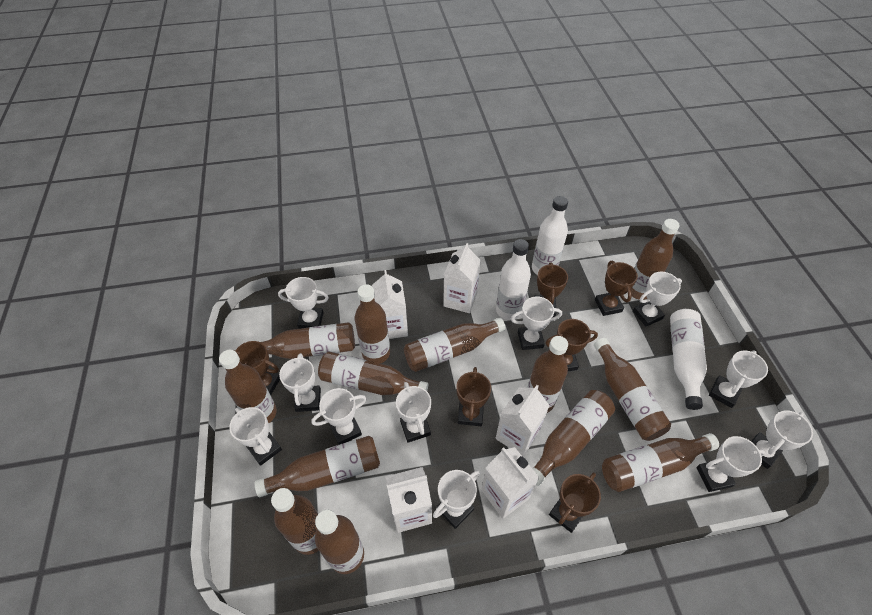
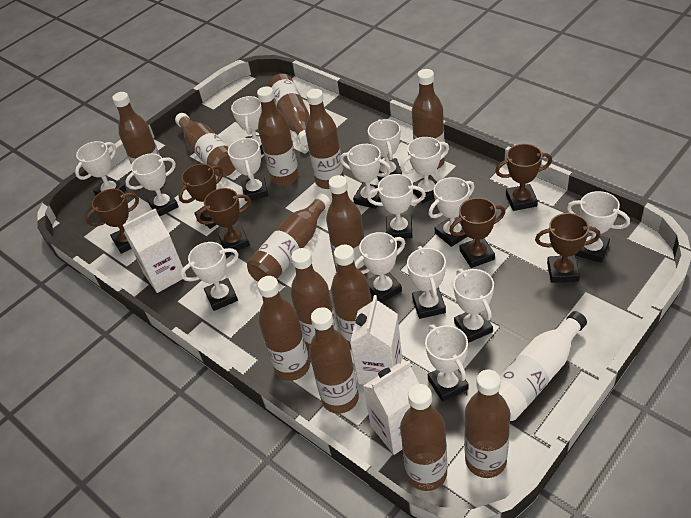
brown bottle: [219,350,277,423] [255,436,380,497] [261,322,355,359] [271,488,319,555] [315,510,364,574] [318,352,428,395] [355,284,390,363] [404,318,506,372] [527,336,568,413] [532,390,615,486] [594,338,671,441] [602,433,719,492] [630,219,680,300] = 13 -> [112,92,167,185] [175,113,236,177] [247,193,330,282] [257,86,299,186] [257,276,310,381] [268,74,309,145] [291,248,337,350] [305,89,344,189] [309,307,359,414] [326,175,367,272] [331,245,372,350] [400,384,447,491] [412,69,445,169] [464,370,510,478] = 14
white bottle: [496,239,531,320] [532,196,568,275] [670,309,707,410] = 3 -> [499,311,587,421] = 1
white carton: [372,270,408,339] [385,467,432,533] [443,243,481,313] [481,447,540,519] [496,385,549,457] = 5 -> [123,209,187,293] [350,295,402,385] [363,360,419,455] = 3
white trophy: [229,407,282,466] [278,277,329,329] [279,353,321,412] [311,388,366,445] [396,382,431,443] [433,470,480,529] [511,297,562,350] [633,272,682,326] [696,436,765,492] [709,350,768,408] [751,410,813,469] = 11 -> [75,141,126,195] [125,153,179,217] [180,242,239,311] [228,138,268,201] [231,96,264,155] [340,144,391,209] [355,232,405,303] [367,174,426,239] [368,119,402,182] [400,137,449,203] [407,246,446,319] [425,325,468,402] [428,177,475,247] [453,269,494,343] [567,191,630,263] = 15

